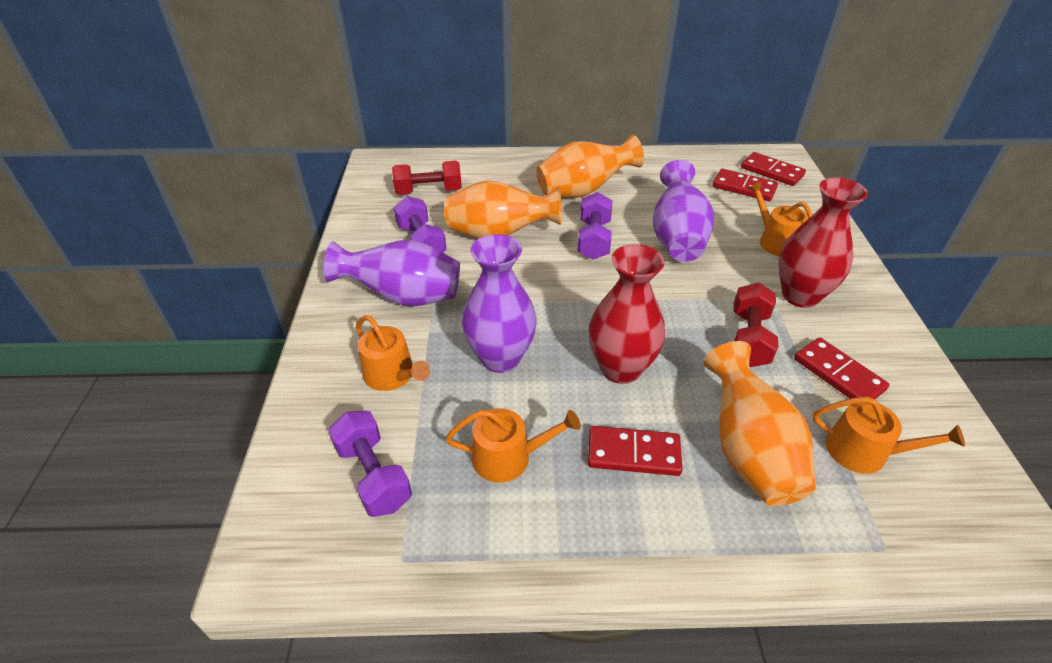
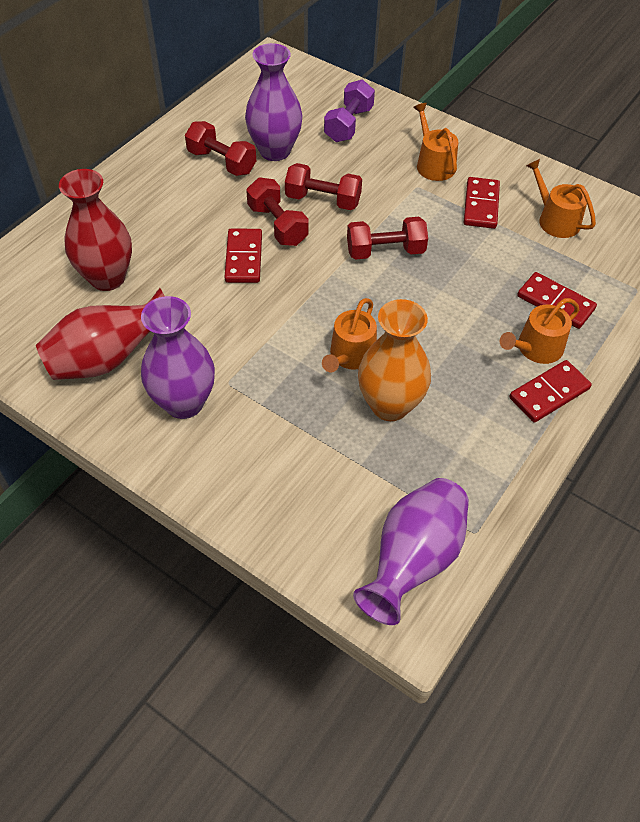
orange vase: [444,180,562,239] [536,135,644,198] [704,341,816,506] = 3 -> [358,299,431,421] = 1
purple dumbbell: [328,411,412,517] [393,196,446,252] [578,192,612,260] = 3 -> [324,80,375,142] = 1
red dumbbell: [392,161,462,195] [733,283,778,367] = 2 -> [185,121,256,176] [246,177,309,246] [285,163,362,210] [347,217,428,260] = 4

